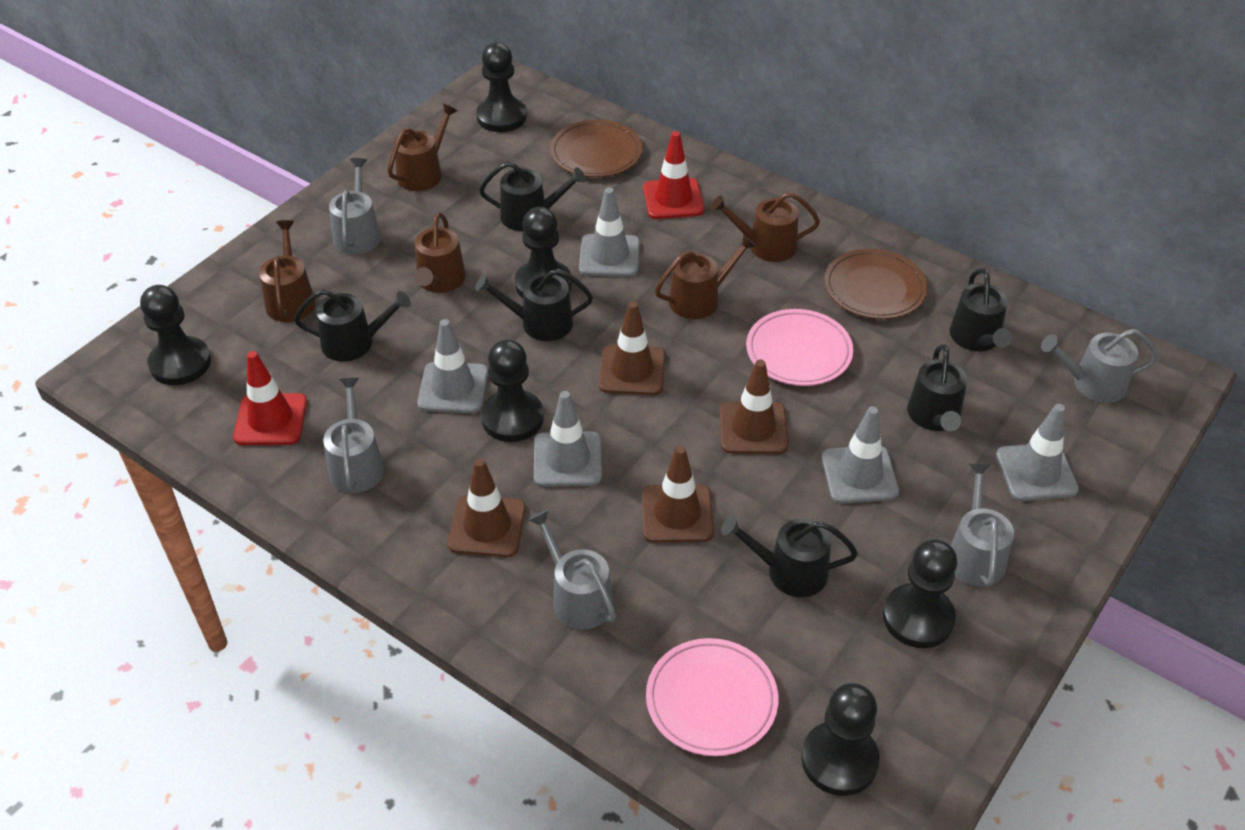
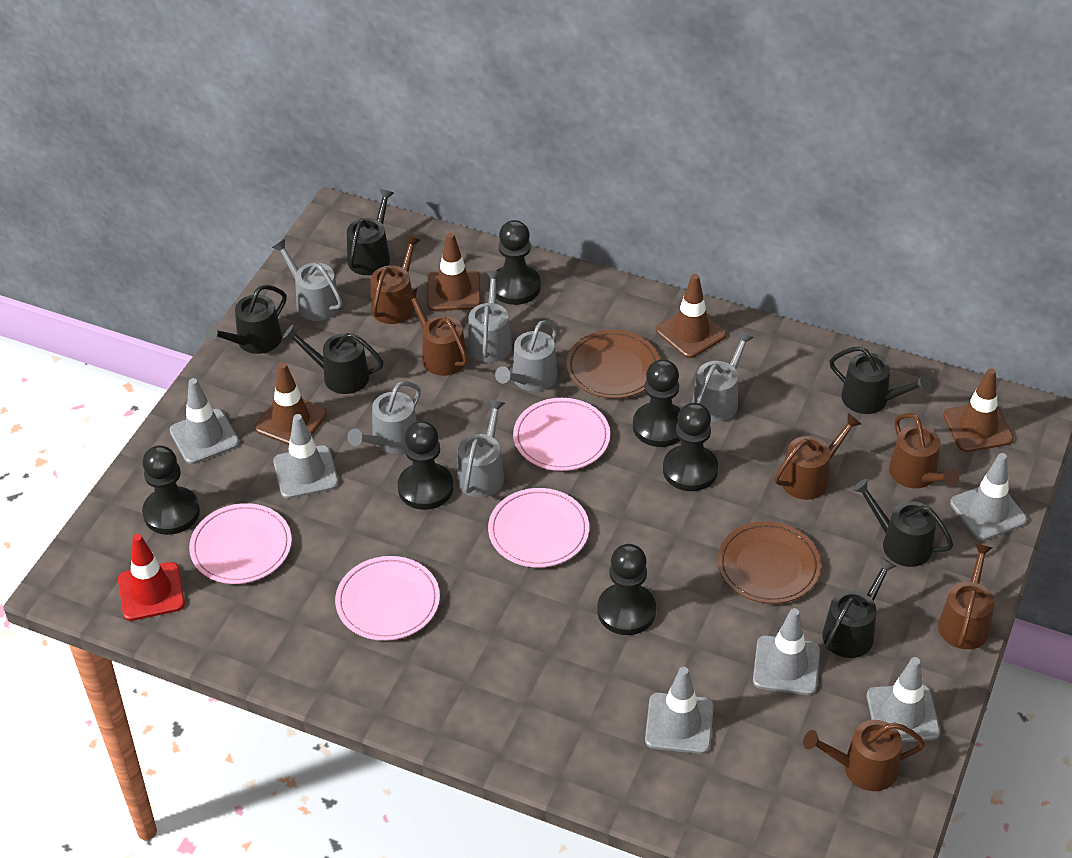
brown watering can: [259,220,316,322] [388,103,457,191] [415,212,466,293] [655,234,757,319] [711,192,820,262] = 5 -> [371,235,420,324] [403,289,468,376] [775,413,861,500] [803,720,925,791] [889,413,959,488] [938,543,994,649] = 6
grey traffic cone: [417,319,488,413] [534,391,602,487] [579,187,640,277] [822,406,899,504] [996,404,1079,501] = 5 -> [170,378,239,464] [273,414,339,499] [645,667,714,754] [753,608,820,695] [867,657,940,742] [950,453,1027,540] = 6
grey watering can: [323,378,384,493] [329,158,381,255] [528,510,616,630] [950,464,1014,587] [1041,329,1159,403] = 5 -> [272,239,342,321] [348,381,421,454] [457,399,505,498] [467,271,512,363] [495,320,558,391] [692,331,754,422] = 6
pink plate: [646,638,778,756] [746,309,853,386] = 2 -> [189,503,292,584] [335,556,440,641] [488,488,589,568] [513,398,610,471] = 4
red traffic cone: [233,351,307,445] [643,131,705,219] = 2 -> [118,534,185,621] = 1

